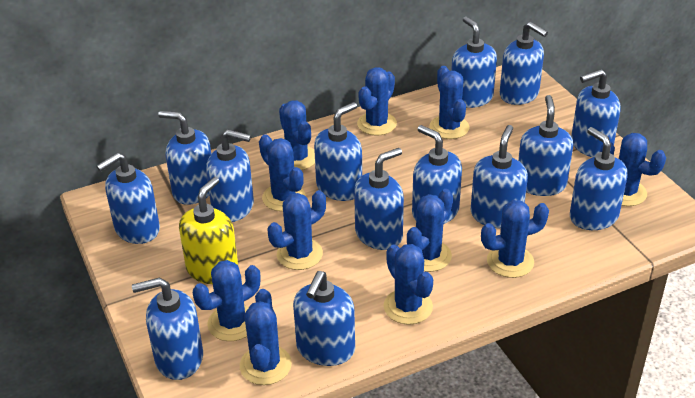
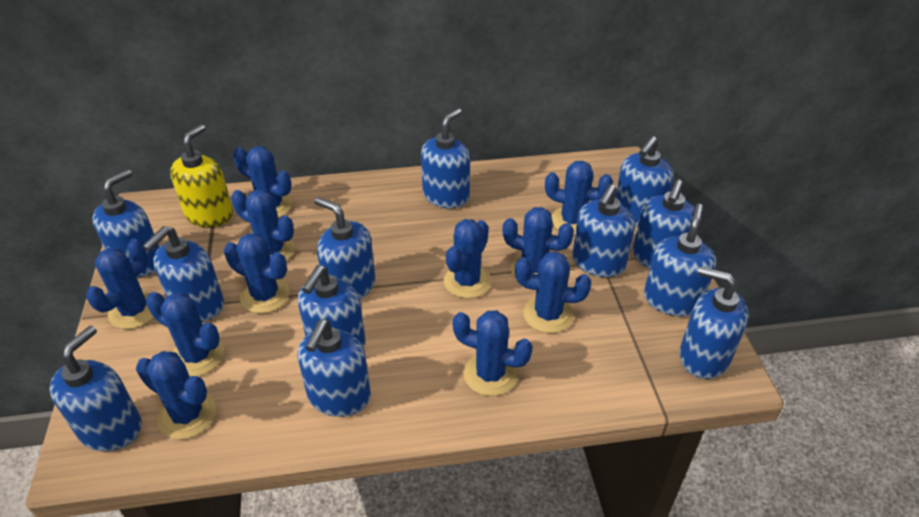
blue soap dispenser: [96,153,160,244] [132,278,203,380] [158,111,211,205] [206,130,254,222] [293,271,355,366] [314,102,362,201] [354,148,404,250] [412,125,462,224] [451,16,497,108] [471,125,528,228] [500,22,548,105] [518,95,573,196] [570,127,627,230] [571,69,621,157] = 14 -> [49,326,142,452] [92,169,159,277] [143,226,224,322] [297,319,371,417] [298,265,366,349] [314,197,375,299] [421,108,470,209] [572,184,635,277] [615,136,674,226] [632,180,694,269] [644,204,716,317] [680,266,749,379] = 12

